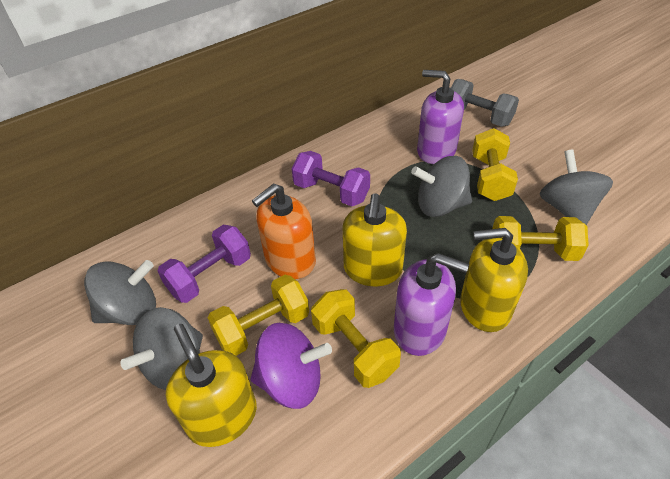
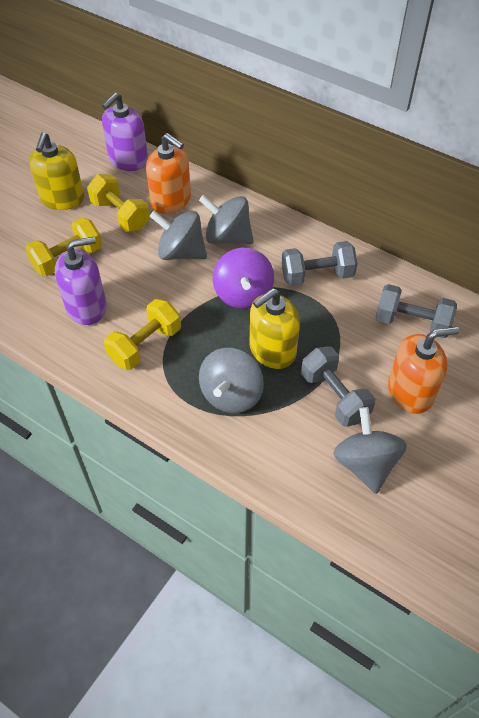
grey dumbbell: [451,79,519,127] = 1 -> [281,241,358,286] [301,347,375,427] [375,284,457,338] = 3
orange soap dispenser: [252,183,316,279] = 1 -> [146,133,191,214] [388,327,459,414] = 2
purple dumbbell: [158,225,251,303] [291,151,370,206] = 2 -> none = 0
yellow dumbbell: [208,275,309,356] [311,289,401,388] [472,128,518,201] [492,216,589,261] = 4 -> [25,218,102,277] [87,174,150,232] [104,299,181,370] = 3
yellow soap dispenser: [166,324,257,447] [343,193,407,286] [460,228,528,332] = 3 -> [29,132,84,210] [250,288,300,369] = 2

